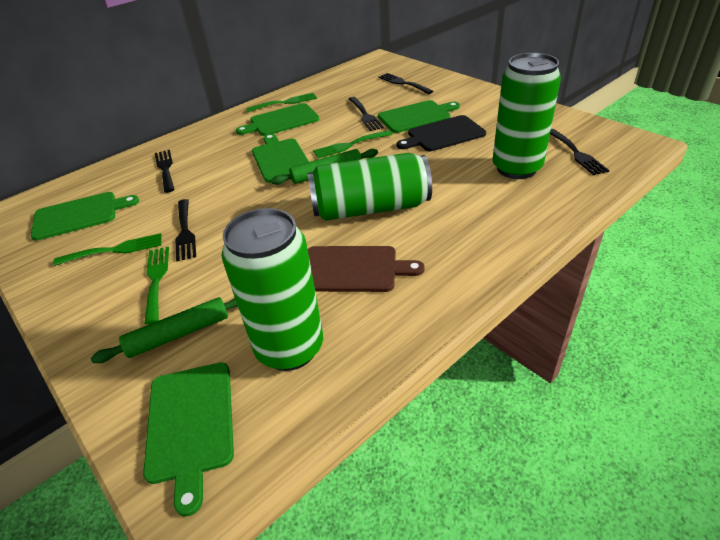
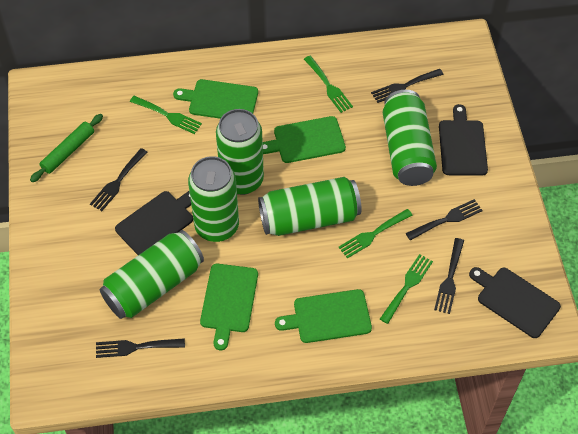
black cutting board: [397,115,486,151] = 1 -> [115,191,193,255] [439,104,488,176] [469,267,561,338] = 3
brown cutting board: [308,246,425,292] = 1 -> none = 0
green can: [222,208,323,371] [308,153,432,221] [492,53,561,179] = 3 -> [100,230,204,319] [188,156,239,242] [216,109,264,195] [258,177,362,236] [383,90,437,186] = 5
green cutting board: [31,192,139,241] [143,362,234,517] [236,103,319,136] [252,134,309,183] [378,100,460,133] = 5 -> [173,79,258,119] [200,264,258,350] [263,116,346,163] [275,289,372,343] = 4
green rolling pin: [91,297,238,363] [271,149,378,185] = 2 -> [30,114,103,182] = 1

